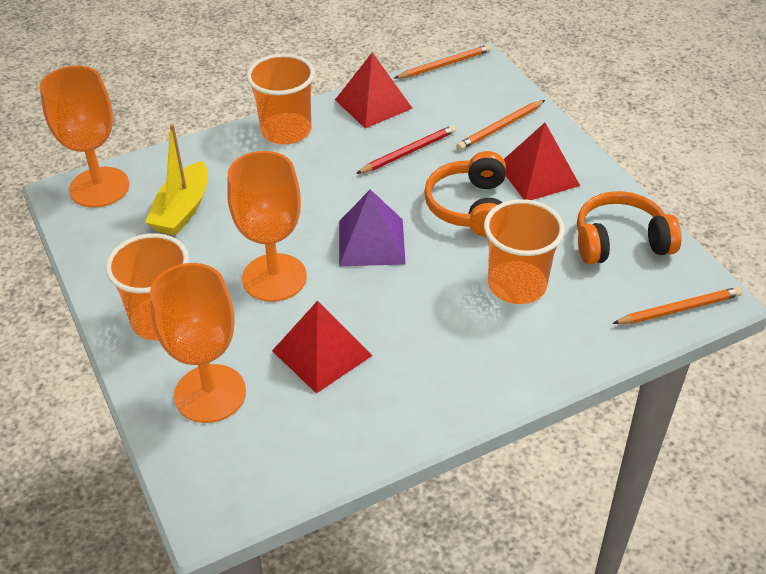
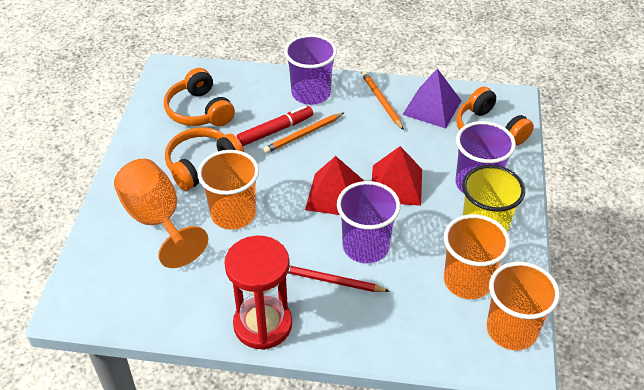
orange goblet: [40,66,130,208] [150,263,246,423] [227,151,307,302] = 3 -> [114,159,208,268] = 1
orange headphones: [424,151,506,237] [577,191,681,264] = 2 -> [164,68,235,126] [165,127,244,191] [456,87,534,145] = 3
orange pencil: [395,44,491,79] [457,100,545,150] [612,287,742,324] = 3 -> [263,112,345,153] [362,71,404,130] = 2
purple cup: none = 0 -> [284,34,337,105] [337,181,400,263] [456,121,516,194] = 3
red hourglass: none = 0 -> [224,236,292,350] = 1
red marker: none = 0 -> [237,105,313,146] = 1
red pyramid: [272,301,373,394] [335,52,413,128] [504,123,580,200] = 3 -> [305,156,364,215] [372,146,422,206] = 2
yellow boat: [145,123,207,236] = 1 -> none = 0
yellow cup: none = 0 -> [462,165,525,233] = 1

